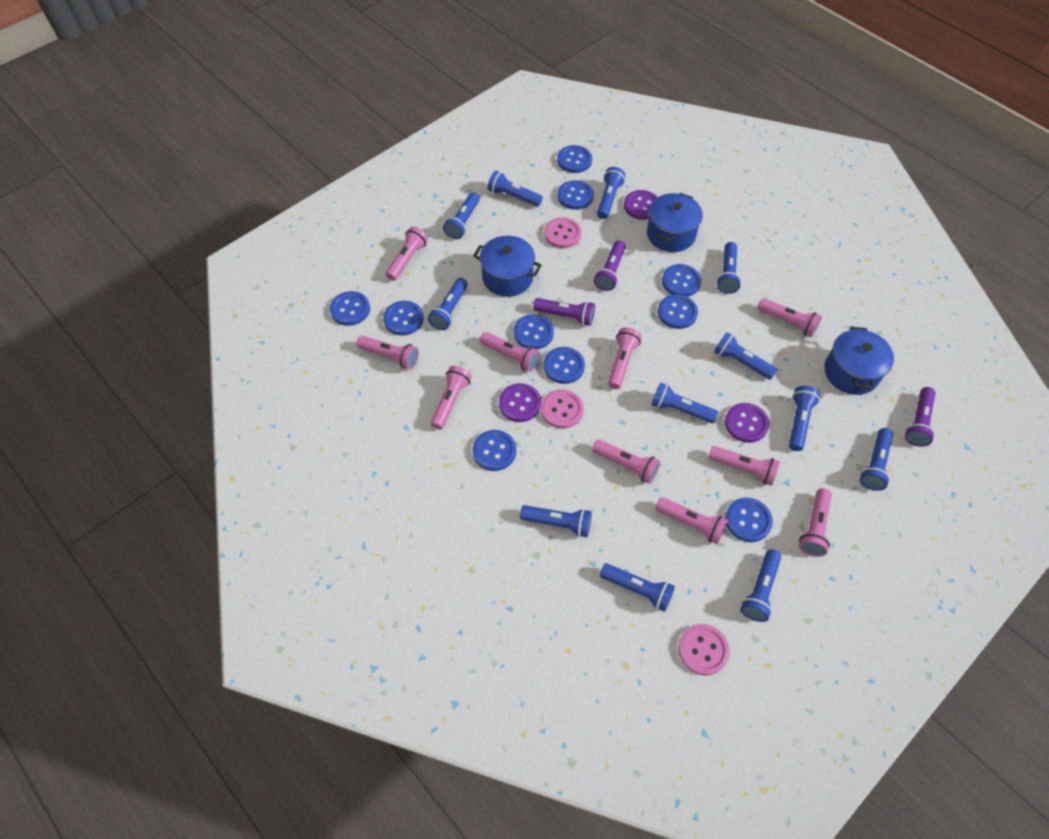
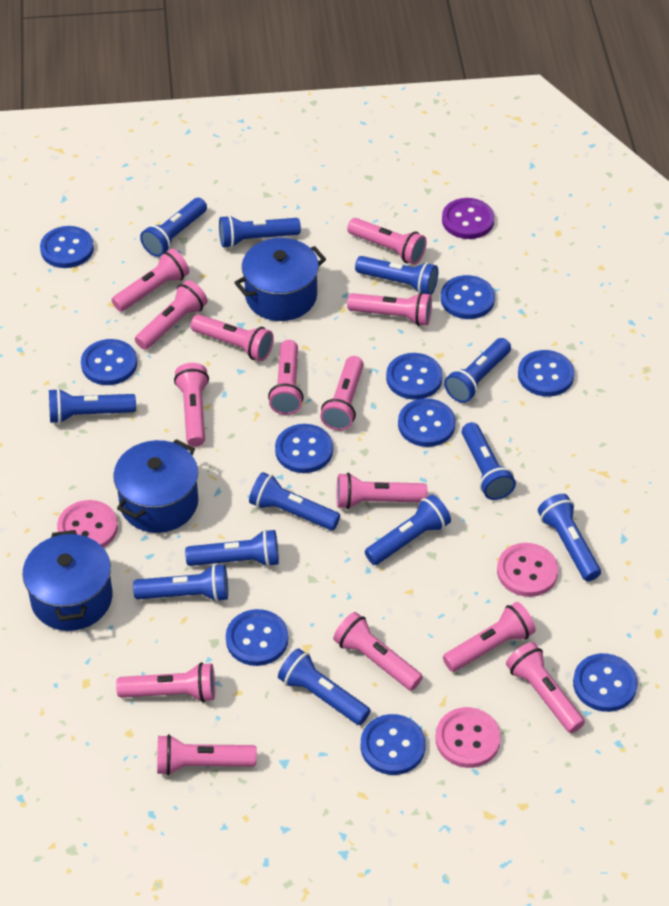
pink flashlight: [357,336,419,370] [386,227,428,281] [431,366,472,429] [480,332,540,372] [592,439,660,484] [608,327,642,389] [655,497,728,544] [708,446,780,486] [757,298,822,337] [799,488,832,557] = 10 -> [112,248,189,312] [116,663,215,702] [135,280,208,350] [157,734,257,775] [174,363,209,447] [191,314,274,361] [268,340,304,415] [320,356,364,431] [333,612,423,691] [337,473,428,509] [347,218,427,265] [347,292,432,326] [443,602,536,672] [506,642,585,733] = 14
purple button: [499,383,541,422] [624,190,658,220] [725,403,769,443] = 3 -> [442,198,495,239] = 1
purple flashlight: [533,298,595,326] [594,240,626,291] [905,387,936,447] = 3 -> none = 0

